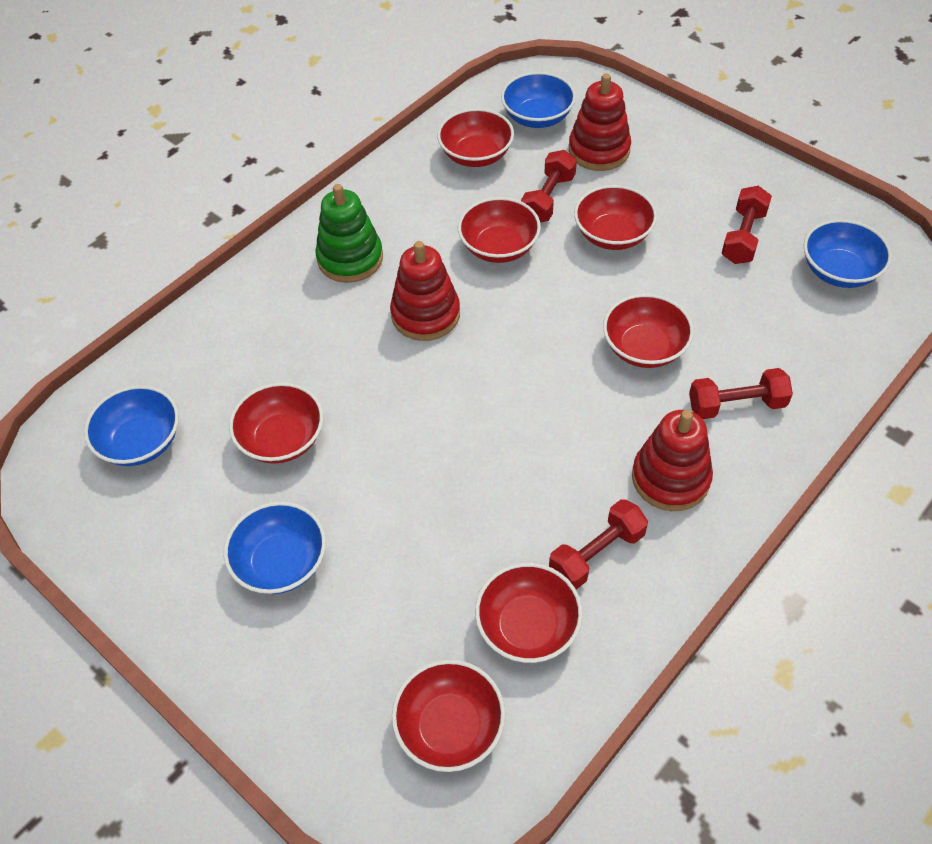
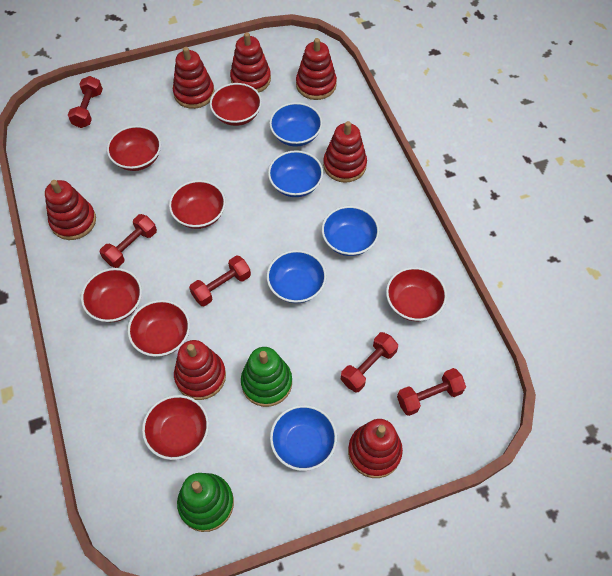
blue bowl: [84,385,179,466] [224,502,326,594] [501,72,576,128] [804,219,892,288] = 4 -> [267,250,326,303] [268,150,323,197] [269,102,322,147] [270,405,337,471] [322,206,379,256] = 5
green stacking toy: [315,184,383,283] = 1 -> [177,473,234,532] [241,347,292,407] = 2
red dumbbell: [521,150,577,222] [549,499,648,590] [689,368,793,419] [721,186,772,264] = 4 -> [68,76,103,128] [100,214,157,268] [189,256,251,306] [341,332,398,392] [397,368,466,416] = 5
red stacking toy: [390,241,460,341] [569,73,631,171] [632,410,713,511] = 3 -> [45,180,96,240] [173,47,215,109] [174,340,226,400] [230,32,271,92] [296,38,337,100] [323,121,367,183] [348,419,403,478] = 7

